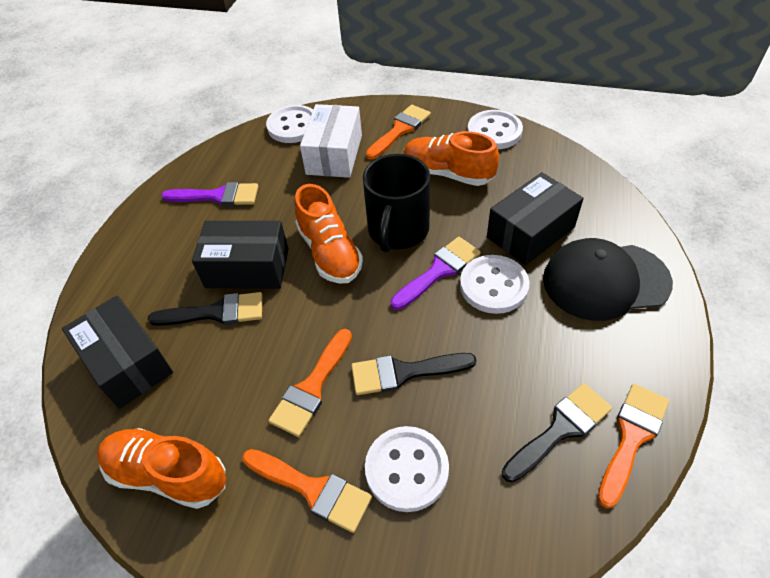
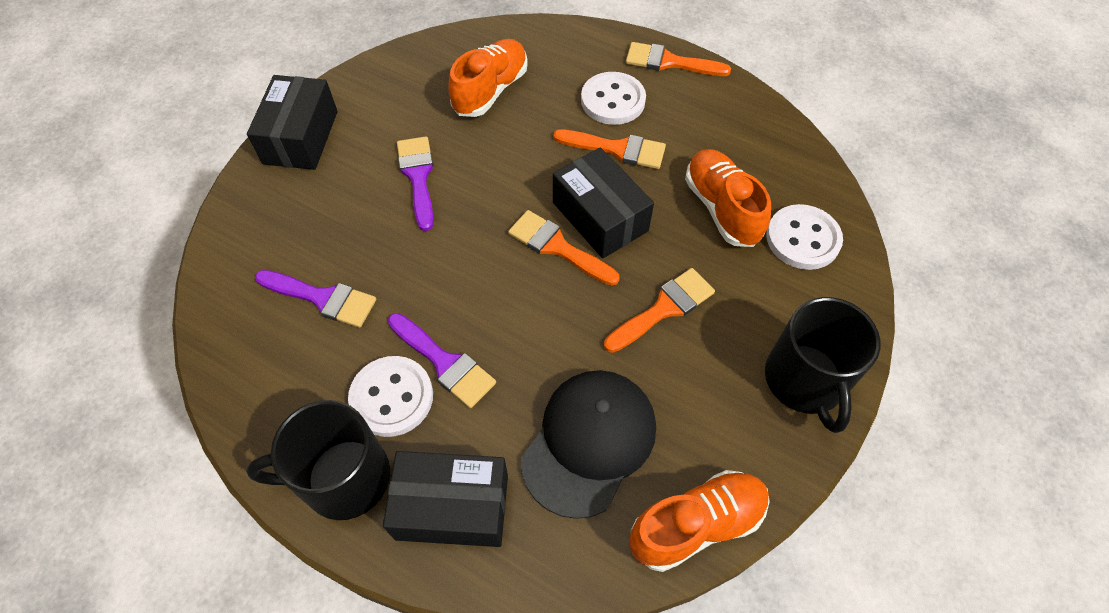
black brush: [148,292,263,326] [351,353,476,395] [502,383,612,483] = 3 -> none = 0
black mug: [363,154,430,252] = 1 -> [246,400,390,520] [765,297,881,433] = 2
purple brush: [161,182,258,206] [390,237,481,310] = 2 -> [255,270,376,328] [388,313,496,408] [397,136,434,231] = 3
white box: [300,104,362,178] = 1 -> none = 0
white button: [266,105,313,143] [365,426,449,512] [460,255,530,314] [467,110,523,149] = 4 -> [348,356,433,437] [581,72,646,125] [766,204,843,270] = 3

